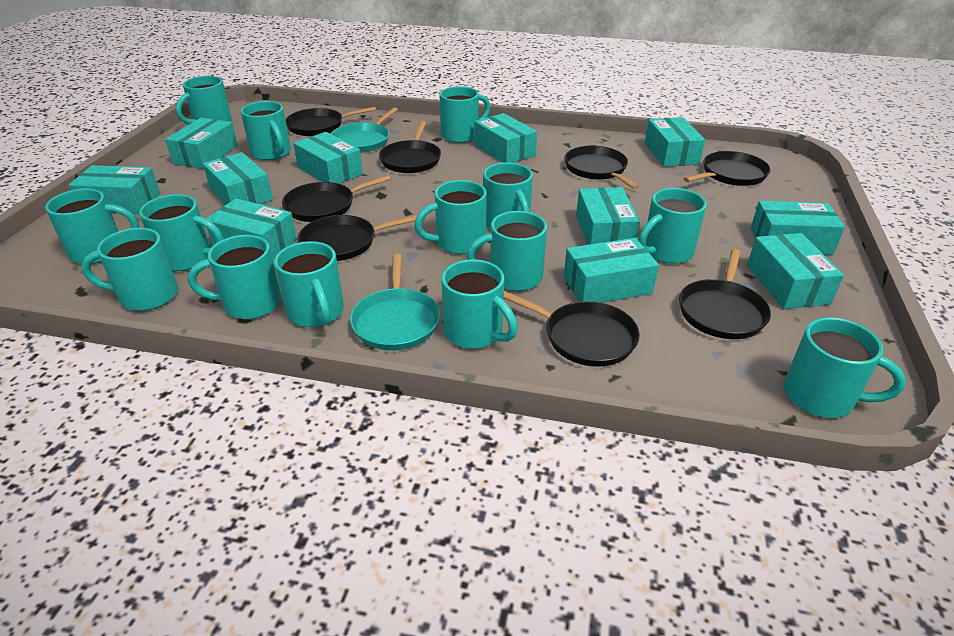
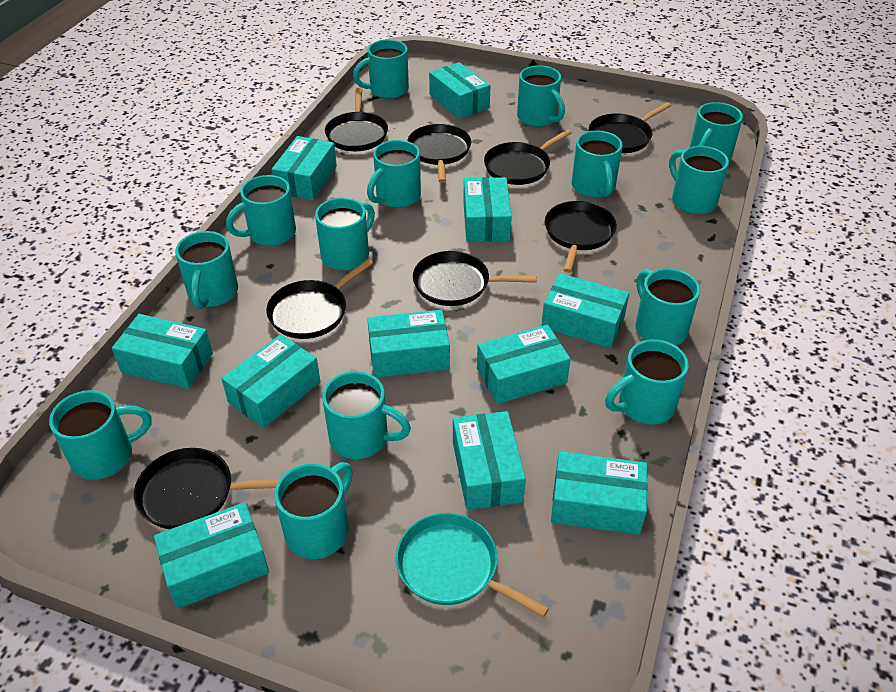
turquoise pan: [331,107,398,153] [350,254,440,350] = 2 -> [396,513,549,618] = 1

